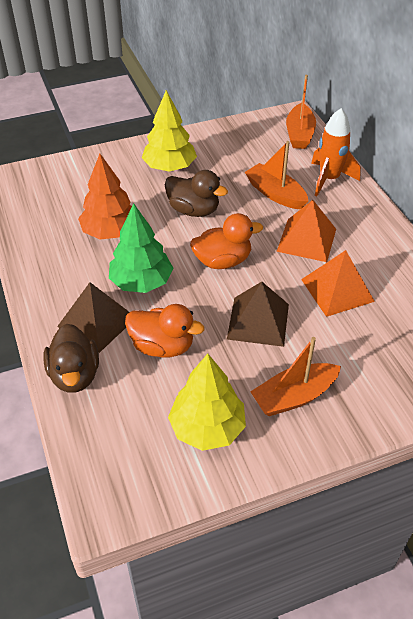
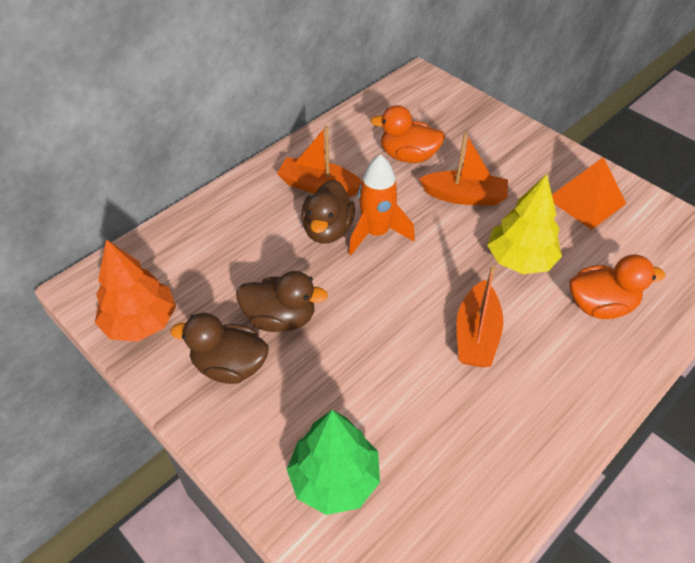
brown duck: [43,324,99,393] [165,170,228,217] = 2 -> [171,313,269,384] [236,271,328,332] [301,180,355,244] = 3
brown pyramid: [57,282,129,353] [227,282,289,347] = 2 -> none = 0
orange pyramid: [276,200,336,262] [301,250,375,317] = 2 -> [552,157,626,230] = 1
yellow tree: [142,90,197,172] [168,354,246,451] = 2 -> [487,174,562,274] = 1

